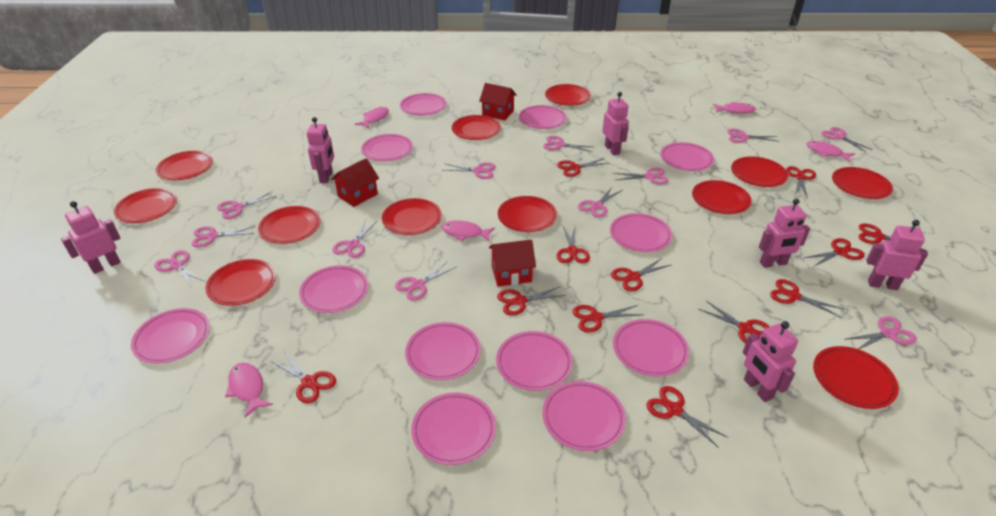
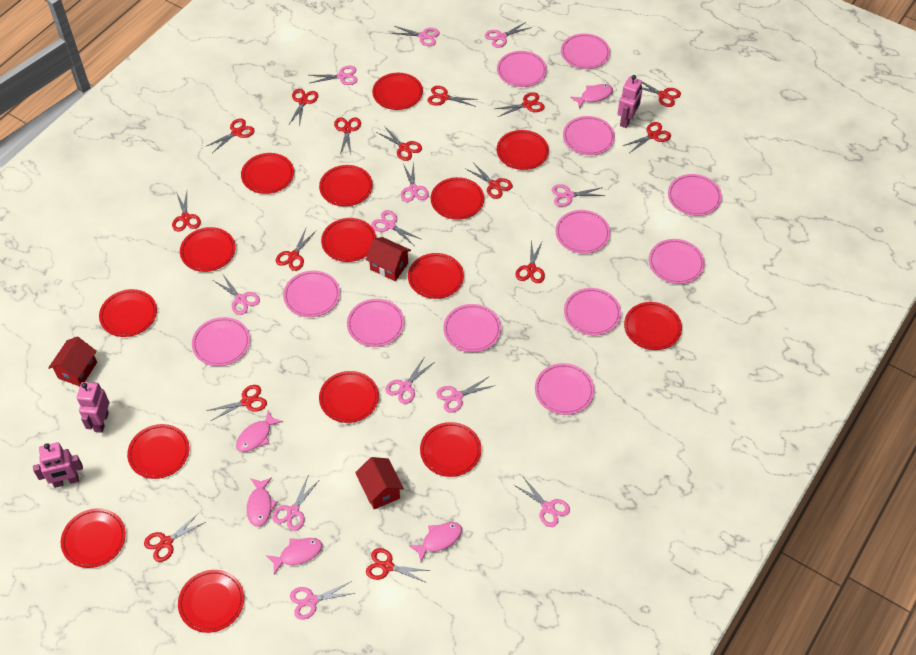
pink robot: [61,201,121,274] [307,117,334,183] [602,92,629,155] [743,321,798,402] [759,199,810,268] [866,220,928,290] = 6 -> [33,442,83,488] [77,382,109,433] [617,75,642,128] = 3
red plate: [114,188,177,223] [156,151,213,180] [205,259,276,306] [258,206,320,244] [382,198,442,235] [452,115,501,140] [498,196,557,232] [545,84,591,106] [692,180,752,214] [731,156,788,187] [813,346,899,409] [832,167,893,199] = 12 -> [61,508,126,568] [99,289,157,337] [127,424,189,479] [178,570,244,633] [180,227,235,272] [241,153,294,194] [319,165,373,207] [319,371,379,423] [321,218,376,262] [372,73,423,110] [408,253,464,299] [420,422,481,477] [431,177,484,220] [497,130,549,170] [624,302,682,350] = 15
red scissors: [271,352,336,403] [497,286,566,316] [556,225,590,263] [557,158,610,177] [572,305,642,332] [611,258,671,291] [646,386,728,448] [699,301,770,343] [770,279,844,317] [786,166,816,199] [804,238,865,267] [859,223,925,250] = 12 -> [144,513,205,562] [172,192,201,232] [205,118,255,153] [206,385,267,421] [276,228,316,271] [289,89,318,127] [334,118,361,155] [366,548,431,583] [376,126,422,161] [427,86,478,107] [466,162,513,199] [495,92,545,117] [515,240,545,283] [623,122,671,153] [636,78,681,107] = 15

